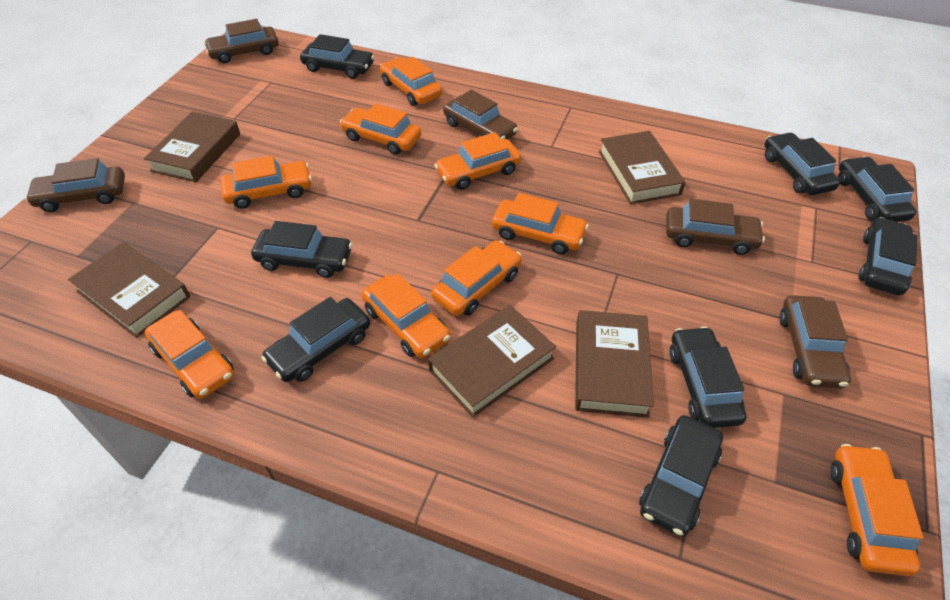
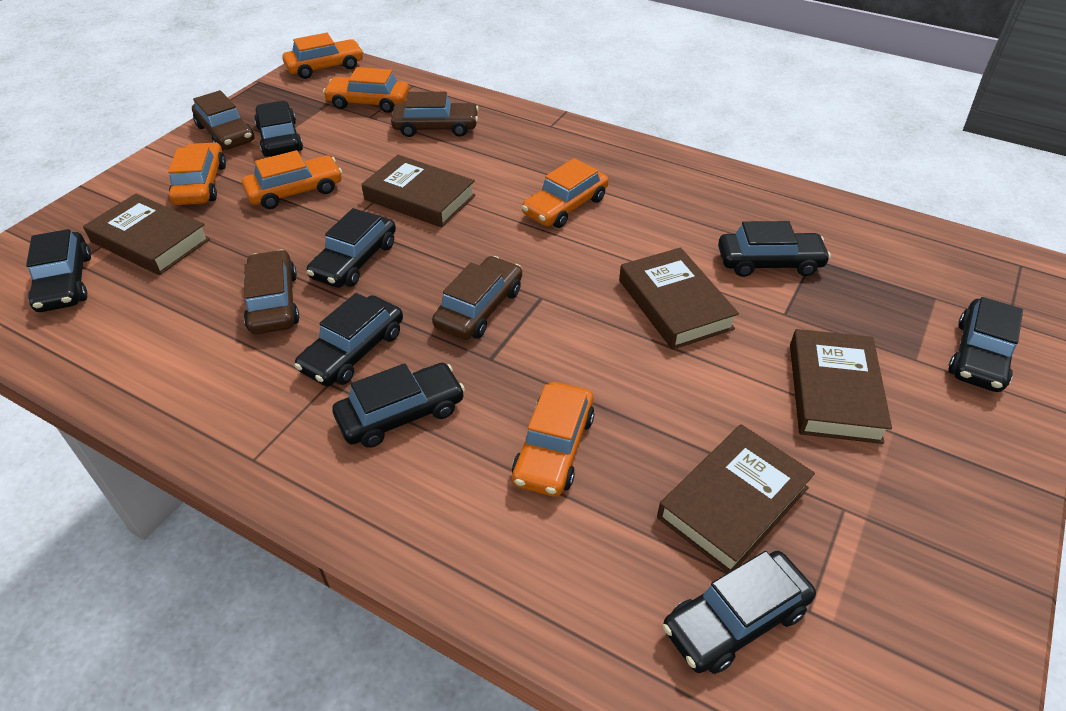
brown car: [25,158,125,212] [204,19,279,63] [443,89,518,140] [666,199,765,255] [779,295,851,388] = 5 -> [192,90,255,151] [244,250,300,334] [391,92,479,137] [432,256,522,340] = 4
orange car: [144,310,234,399] [220,155,312,209] [340,104,421,155] [361,274,451,358] [380,57,442,106] [431,240,522,316] [434,132,521,190] [492,193,589,254] [830,444,924,576] = 9 -> [168,142,226,205] [242,150,342,209] [282,33,364,79] [323,67,409,113] [512,382,595,497] [522,158,609,228] = 6

